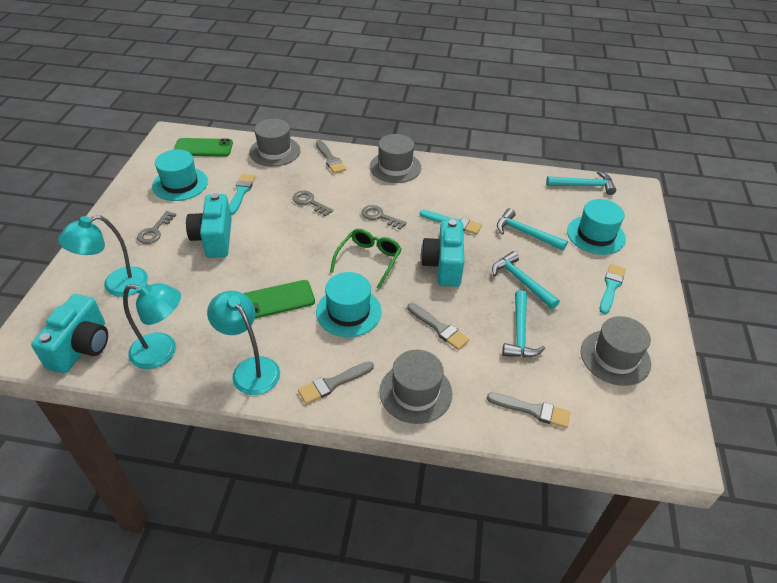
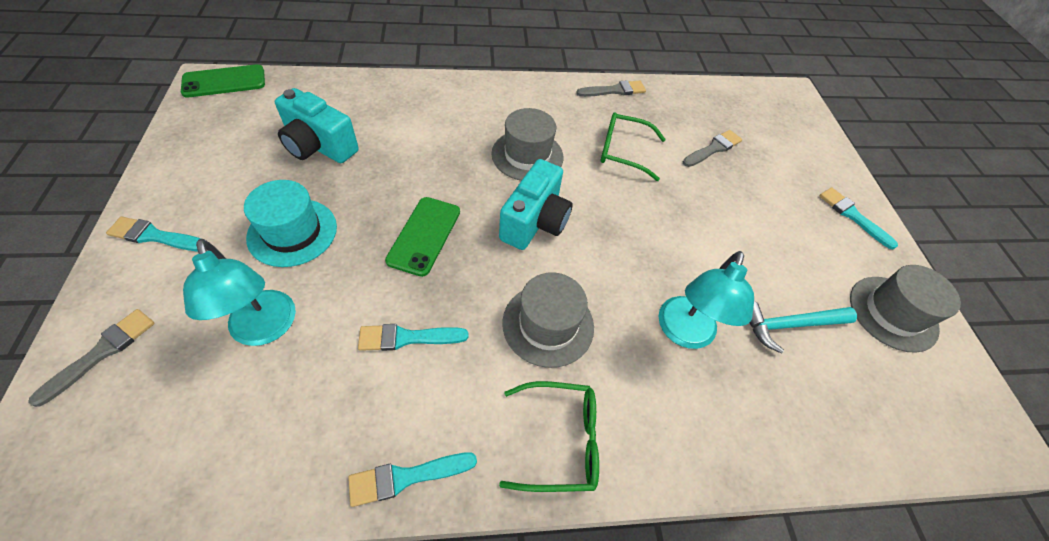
green glasses: [330,229,402,289] = 1 -> [499,381,599,492] [600,112,666,181] = 2
grey brush: [298,361,374,404] [316,140,346,174] [407,303,470,350] [487,392,571,428] = 4 -> [28,309,155,407] [576,80,646,97] [683,130,742,167] = 3
grey hat: [249,119,301,167] [370,134,421,183] [379,350,452,424] [581,316,651,386] = 4 -> [491,108,563,181] [502,272,594,368] [850,265,961,353] = 3
grey key: [137,211,176,244] [293,191,333,216] [361,205,407,230] = 3 -> none = 0
turquoise brush: [229,174,255,215] [420,210,482,235] [600,264,626,314] = 3 -> [106,217,201,251] [348,453,477,507] [358,324,469,351] [820,187,898,250] = 4
turquoise camera: [31,294,108,373] [186,193,232,258] [421,219,464,287] = 3 -> [275,88,359,163] [499,159,573,250] = 2
turquoise hammer: [492,251,560,309] [497,208,568,251] [502,290,545,358] [546,171,616,195] = 4 -> [750,302,857,353] = 1
turquoise hat: [152,150,208,201] [316,272,382,337] [567,199,626,255] = 3 -> [244,180,337,267] = 1
turquoise lamp: [58,215,148,297] [123,282,181,369] [207,291,280,395] = 3 -> [183,239,296,346] [658,251,754,349] = 2

